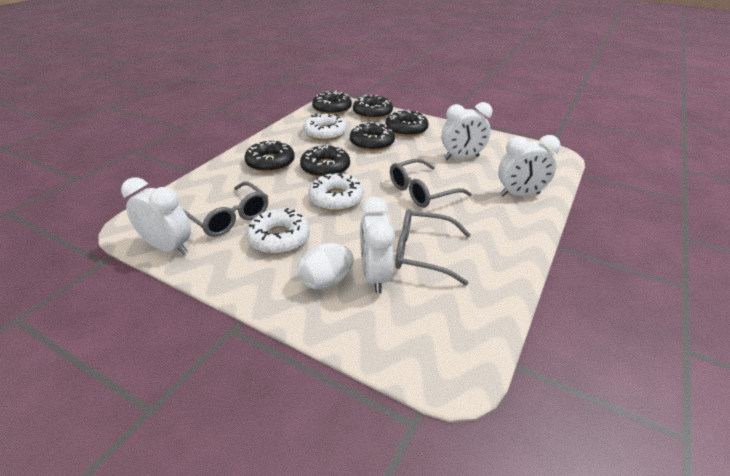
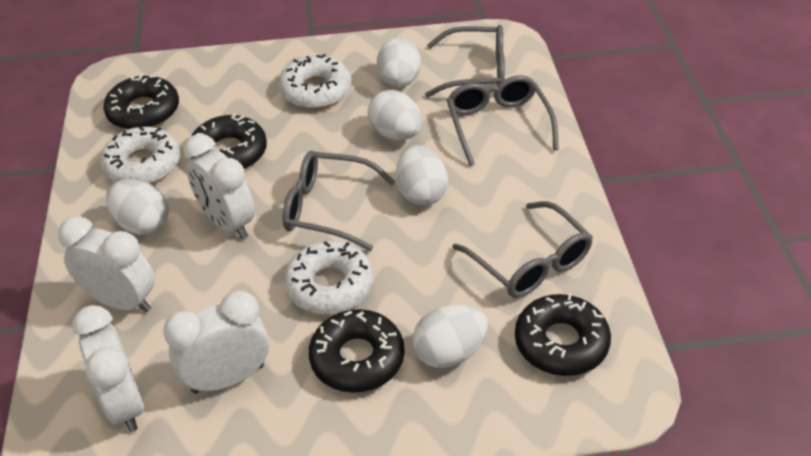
black donut: [244,139,295,172] [300,144,350,177] [312,91,352,115] [350,122,395,151] [353,95,393,119] [385,110,429,137] = 6 -> [103,74,179,129] [191,114,267,169] [309,309,404,393] [515,293,611,376] = 4
grey glasses: [184,181,268,237] [390,158,472,208] [395,209,471,285] = 3 -> [283,151,396,251] [425,25,505,97] [447,75,559,166] [452,201,593,298] = 4
white egg: [298,243,353,290] = 1 -> [106,179,169,235] [368,90,422,140] [377,38,421,87] [396,145,448,206] [413,304,488,368] = 5

